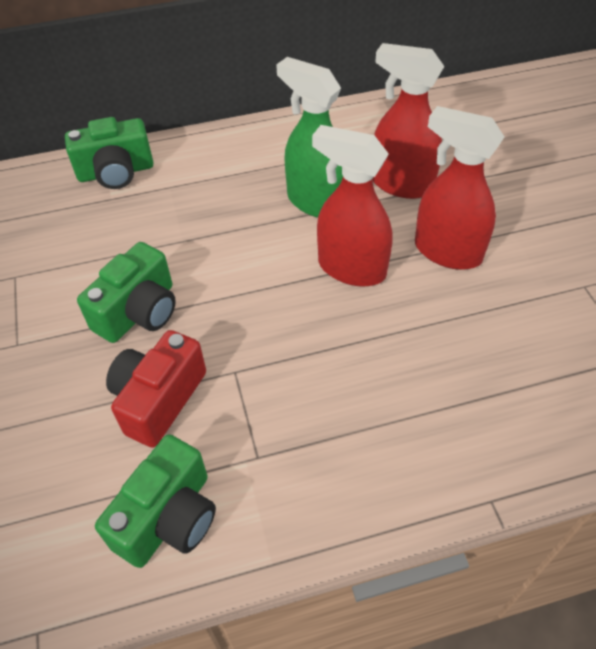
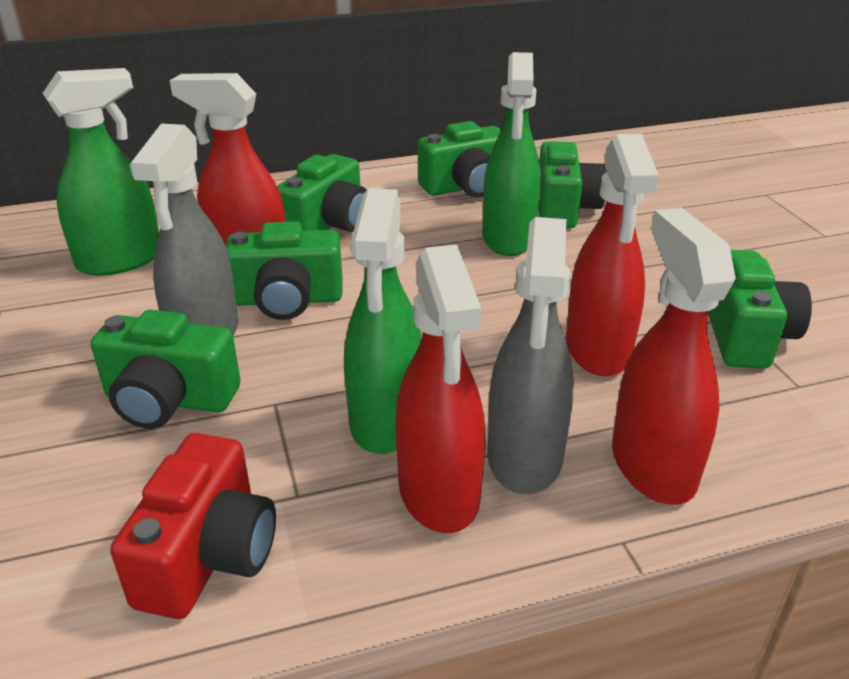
green camera: [65,117,154,189] [77,242,176,343] [95,434,216,568] = 3 -> [91,309,240,429] [226,221,343,320] [277,154,367,232] [418,121,501,198] [539,141,607,228] [708,250,812,368] = 6
green spray bottle: [276,57,343,218] = 1 -> [43,68,159,276] [344,188,422,454] [483,52,541,256] = 3
grey spray bottle: none = 0 -> [129,124,238,335] [487,217,574,494] = 2
red spray bottle: [312,125,393,287] [373,43,444,199] [415,106,504,270] = 3 -> [170,73,286,246] [395,244,486,533] [566,134,659,376] [612,208,736,504] = 4

